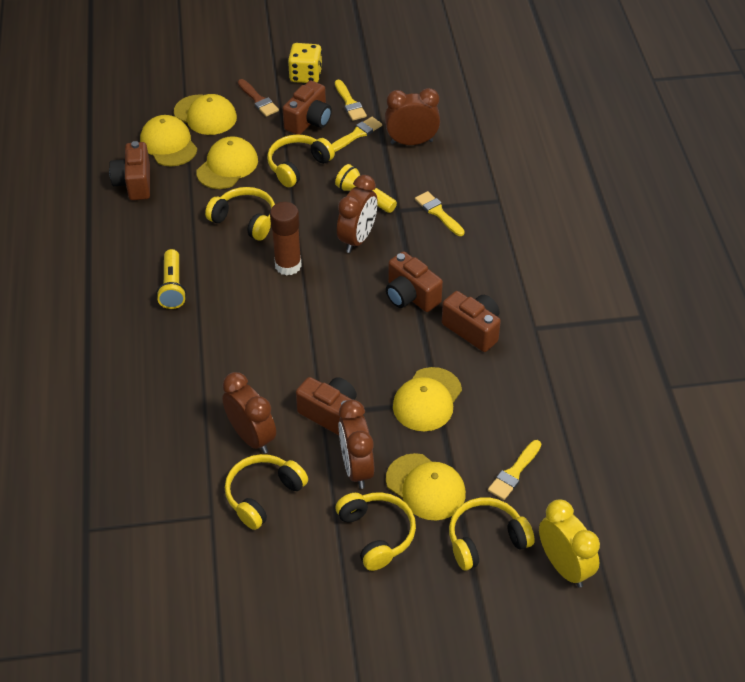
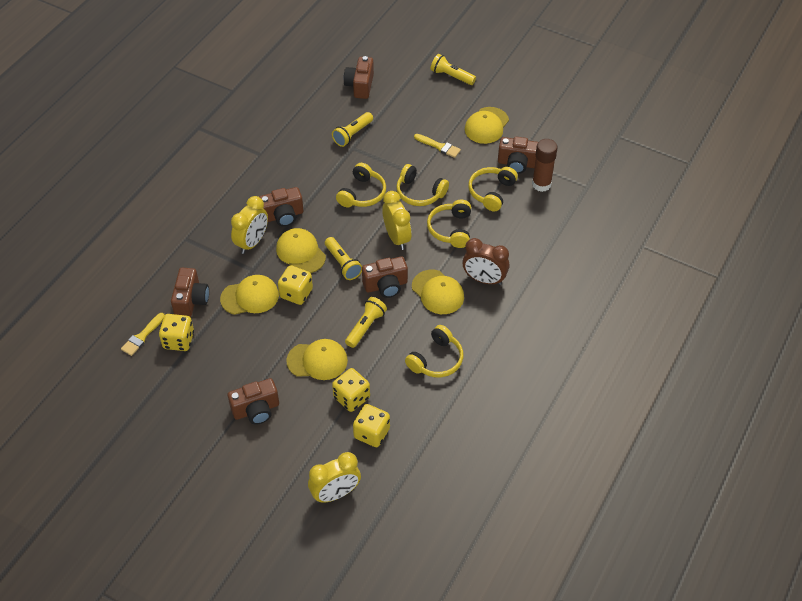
brown brush: [238,79,279,117] = 1 -> none = 0
brown camera: [109,141,150,200] [283,80,332,135] [296,377,357,435] [386,251,443,312] [442,291,501,352] = 5 -> [171,268,209,317] [228,378,279,425] [259,187,304,227] [344,56,374,99] [362,256,408,298] [498,137,538,174] = 6
brown clock: [222,372,276,454] [337,175,378,253] [339,400,374,489] [385,88,440,145] = 4 -> [462,238,509,285] = 1
yellow brush: [331,117,382,152] [335,80,367,121] [415,191,465,236] [488,440,541,500] = 4 -> [121,313,165,356] [414,134,461,158] = 2
yellow clock: [539,500,600,588] = 1 -> [231,196,268,254] [308,452,361,503] [382,191,411,250] = 3
yellow dice: [288,43,322,83] = 1 -> [159,314,194,351] [278,265,313,305] [332,368,370,412] [353,404,390,447] = 4
yellow flashlight: [156,249,186,309] [335,164,397,213] = 2 -> [325,237,362,280] [332,112,373,147] [345,297,387,348] [430,54,476,85] = 4

